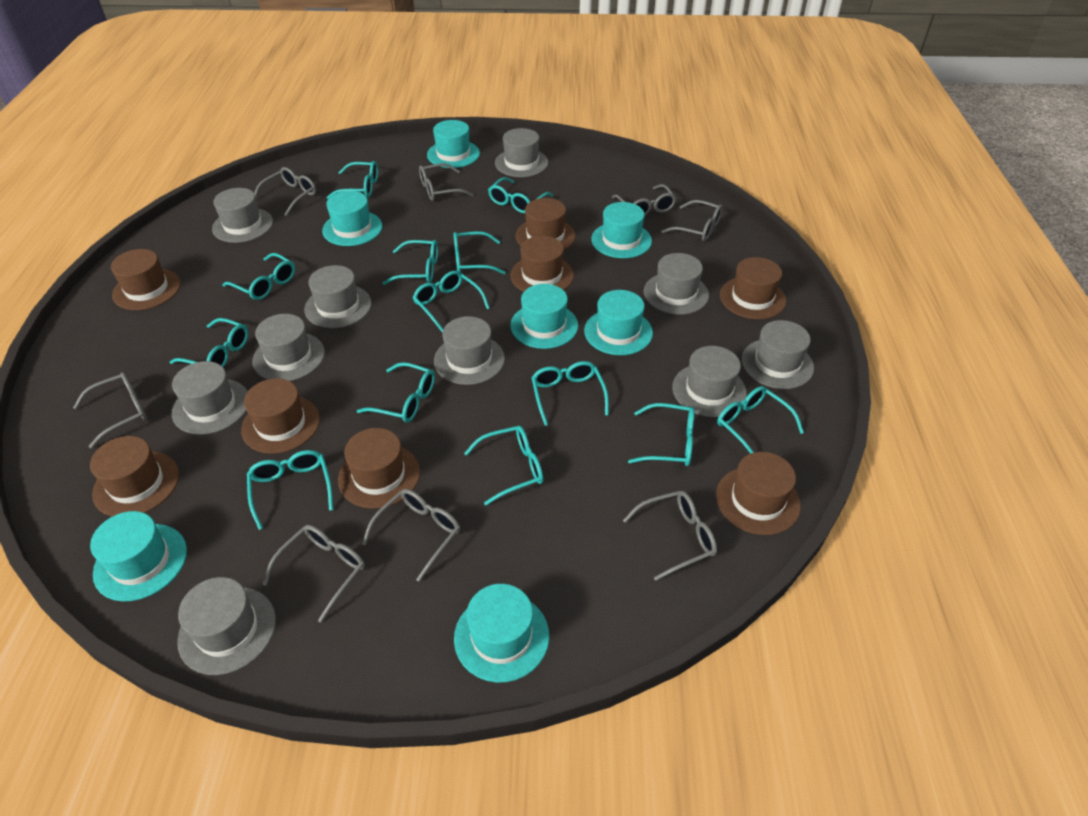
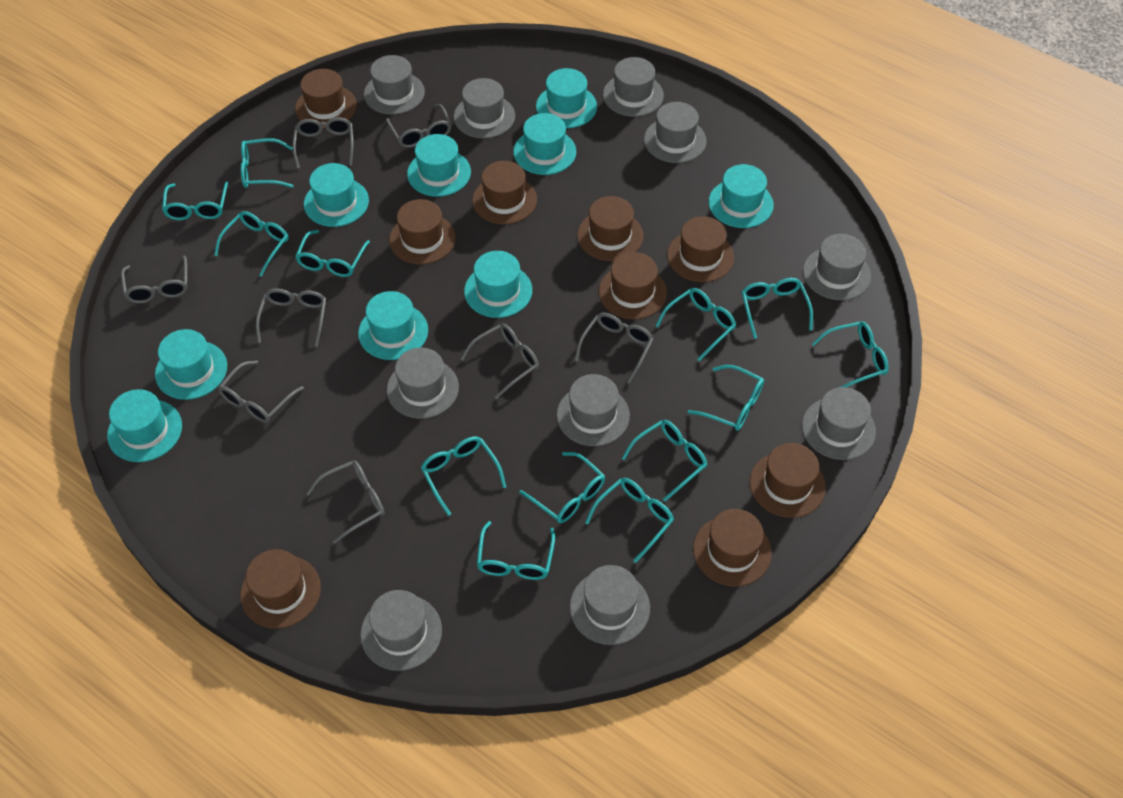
brown hat: [90,436,179,517] [111,249,181,310] [241,378,320,454] [338,428,420,509] [510,236,574,292] [515,198,576,250] [716,452,801,535] [720,257,786,319] = 8 -> [240,549,321,629] [295,69,357,129] [389,199,456,264] [472,161,537,224] [577,196,643,261] [599,252,667,319] [667,216,734,282] [693,509,772,586] [750,443,826,518] = 9
turquoise hat: [90,511,187,601] [322,191,382,246] [427,120,480,168] [454,584,549,683] [510,284,578,349] [584,290,653,355] [591,202,652,258] = 7 -> [107,389,182,462] [155,329,227,400] [304,163,369,227] [358,291,428,360] [407,134,471,197] [464,251,532,318] [513,113,576,175] [536,68,597,128] [708,164,774,228] = 9

